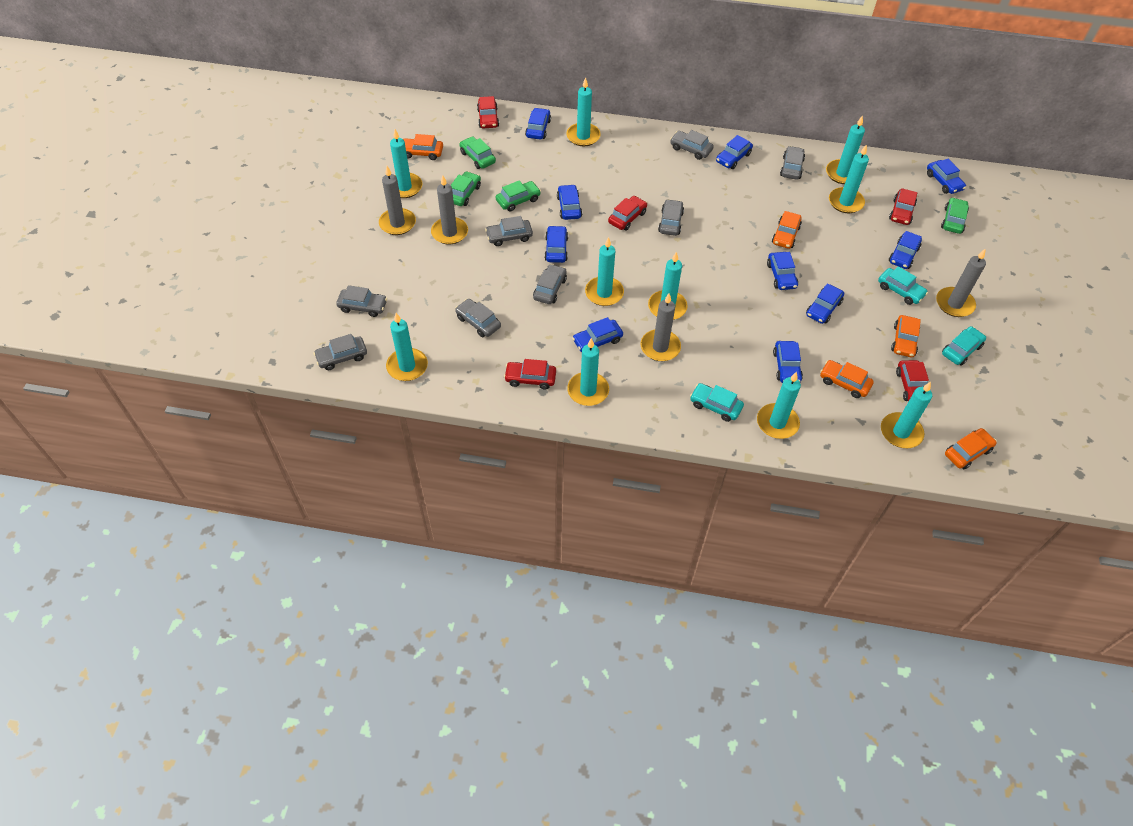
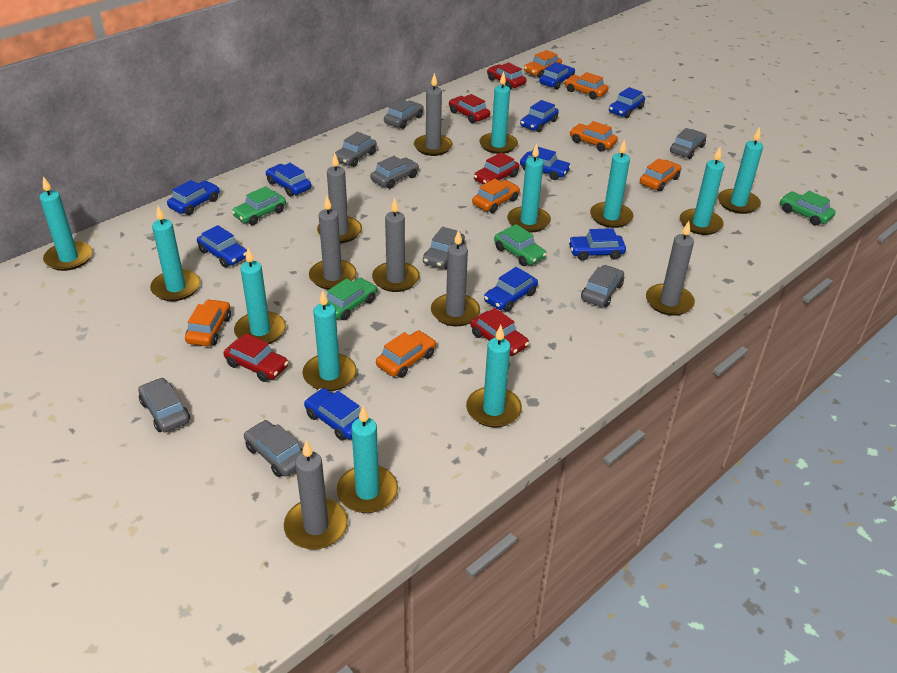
grey candle: [379,166,416,235] [431,175,468,245] [641,294,681,361] [936,249,986,317] = 4 -> [284,441,348,550] [309,196,357,290] [317,152,362,243] [372,197,420,292] [414,73,453,156] [431,230,480,326] [646,221,695,316] = 7
orange car: [403,134,443,160] [772,211,802,249] [820,360,874,398] [891,315,921,357] [945,428,997,469] = 5 -> [185,299,231,346] [376,330,436,378] [472,179,520,213] [524,50,562,78] [565,72,609,100] [570,121,618,151] [640,159,681,191] = 7
turquoise candle: [386,313,428,381] [390,129,423,198] [566,77,601,146] [567,338,609,406] [585,237,624,306] [648,252,688,320] [757,372,801,439] [826,115,865,184] [829,144,869,213] [881,382,932,448] = 10 -> [40,176,92,271] [150,206,200,301] [234,248,286,344] [303,290,357,391] [337,406,398,513] [466,325,522,428] [479,71,518,154] [507,143,551,233] [590,139,633,228] [680,147,725,235] [718,127,763,214] = 11
turquoise car: [690,383,744,422] [878,266,928,305] [942,326,986,366] = 3 -> none = 0

